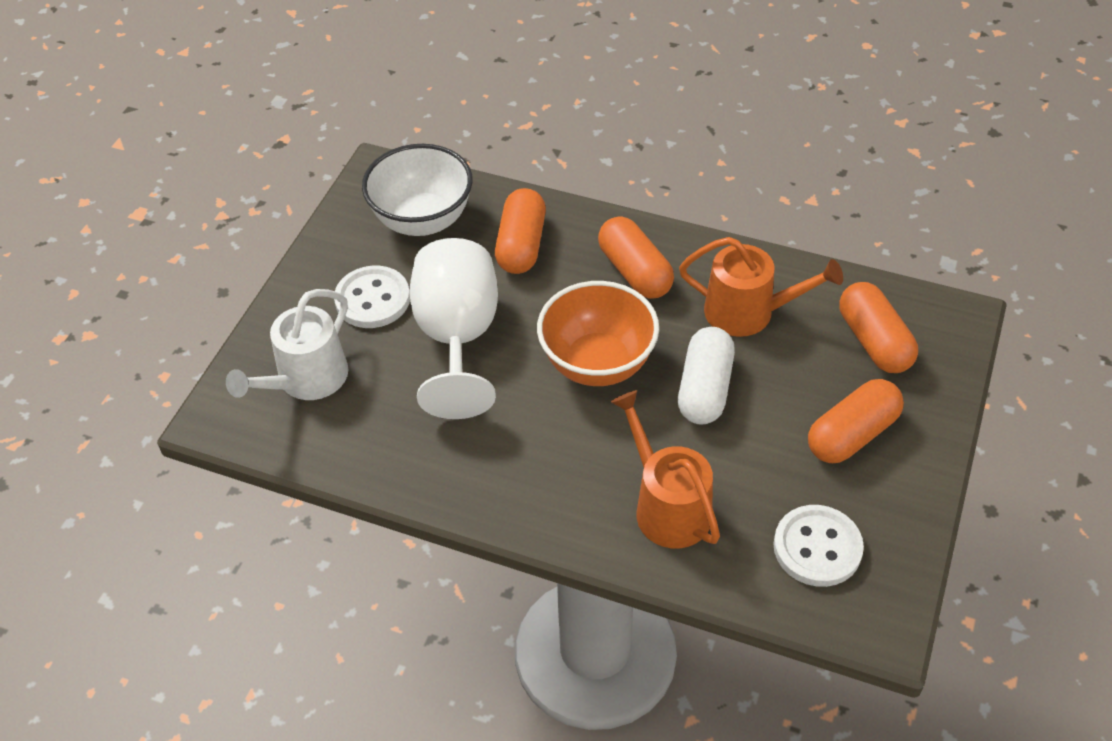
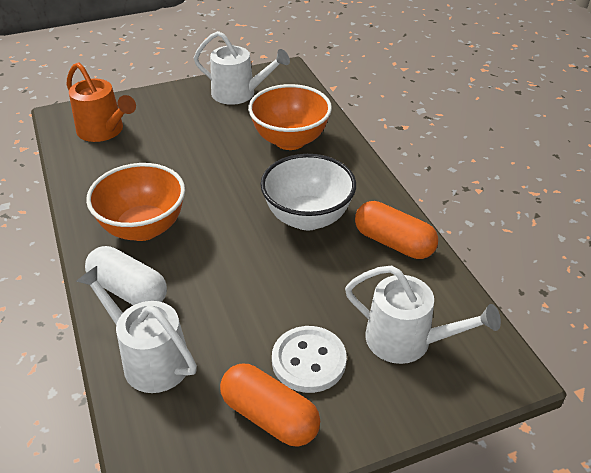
orange bowl: [537,281,659,386] = 1 -> [86,163,185,241] [248,84,332,150] = 2
orange capsule: [495,188,546,274] [598,217,674,299] [808,379,904,463] [839,282,918,373] = 4 -> [220,364,320,447] [355,201,438,259] = 2
orange watering can: [611,390,720,549] [679,237,843,337] = 2 -> [67,62,136,142] = 1
white button: [334,266,410,328] [773,505,864,587] = 2 -> [272,326,347,393] = 1
white goblet: [410,238,498,419] = 1 -> none = 0
white watering can: [226,289,348,400] = 1 -> [76,266,197,393] [194,31,290,105] [345,266,501,364] = 3

